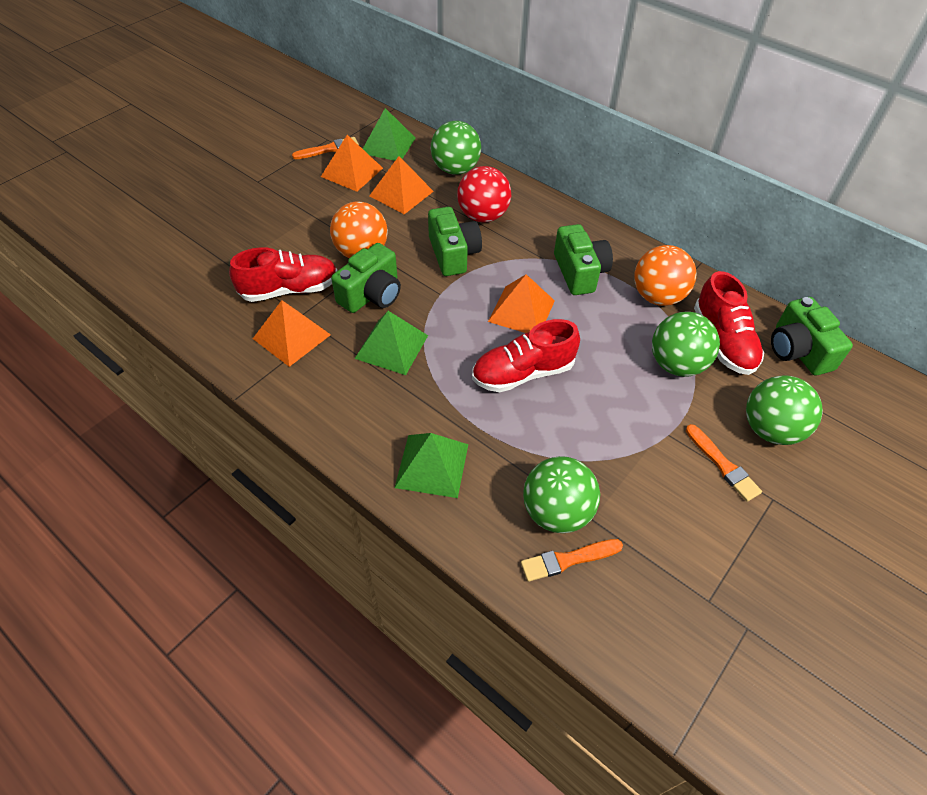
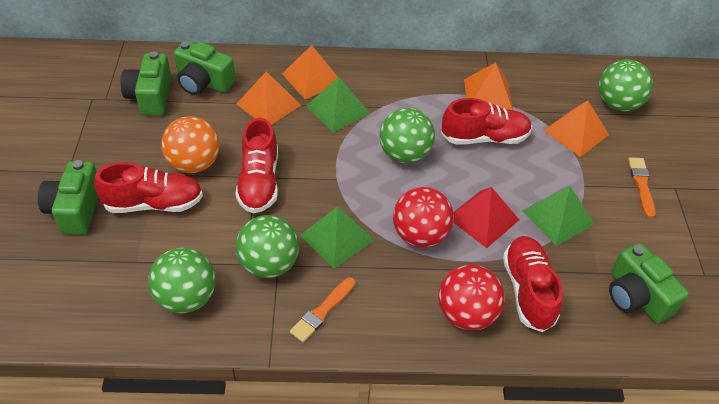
orange ball: [330,202,388,258] [634,245,697,306] = 2 -> [161,116,219,173] = 1
orange brush: [292,137,359,159] [521,539,623,582] [686,424,762,502] = 3 -> [290,277,355,342] [628,157,655,218] = 2
red ball: [457,166,511,223] = 1 -> [393,187,454,248] [438,264,505,331] = 2
red pyramid: none = 0 -> [453,187,519,248] = 1
red shoe: [229,247,338,302] [472,319,580,392] [694,271,764,375] = 3 -> [94,162,203,213] [235,118,278,214] [441,98,532,145] [503,236,563,332] = 4

